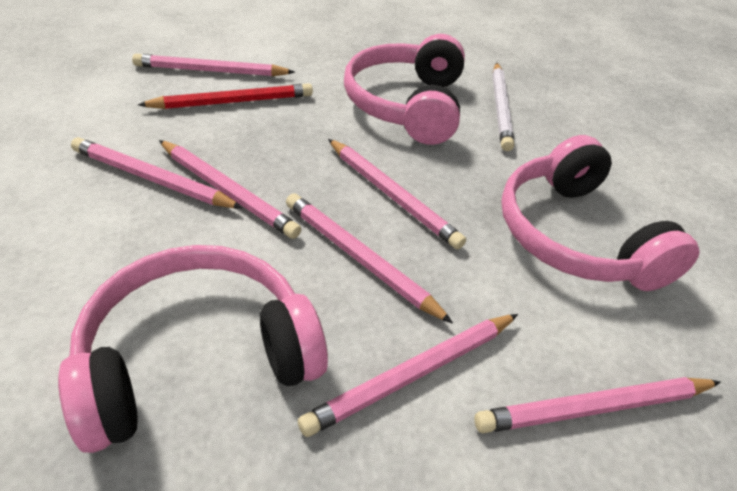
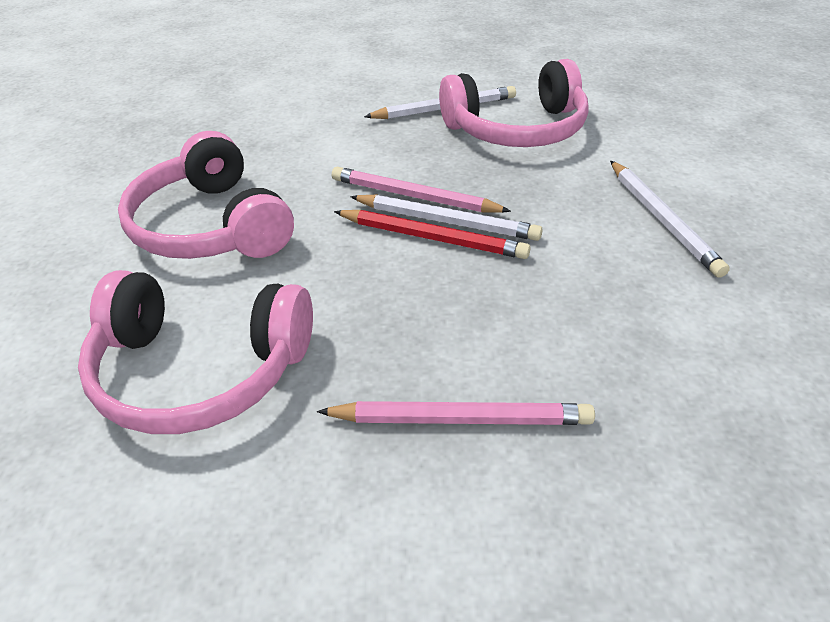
pink pencil: [71,137,243,209] [132,54,295,76] [159,140,301,239] [286,193,453,324] [298,314,518,437] [328,139,466,249] [474,377,721,433] = 7 -> [317,401,595,425] [332,167,511,213] = 2
white pencil: [492,63,514,151] = 1 -> [350,195,543,241] [364,86,516,119] [610,161,730,278] = 3

